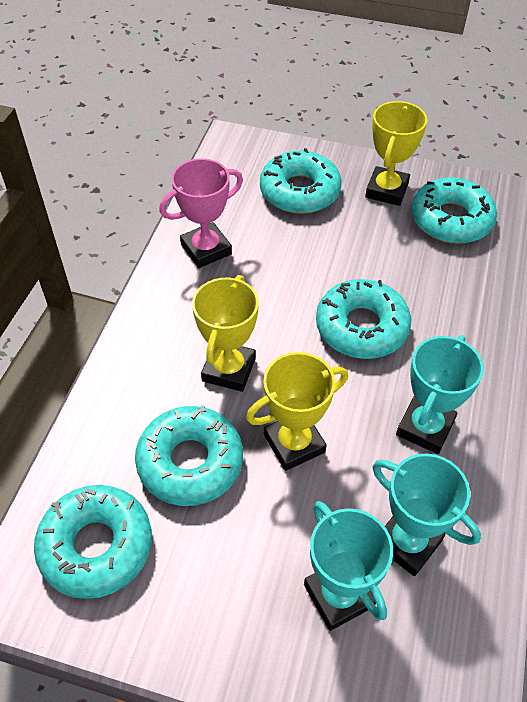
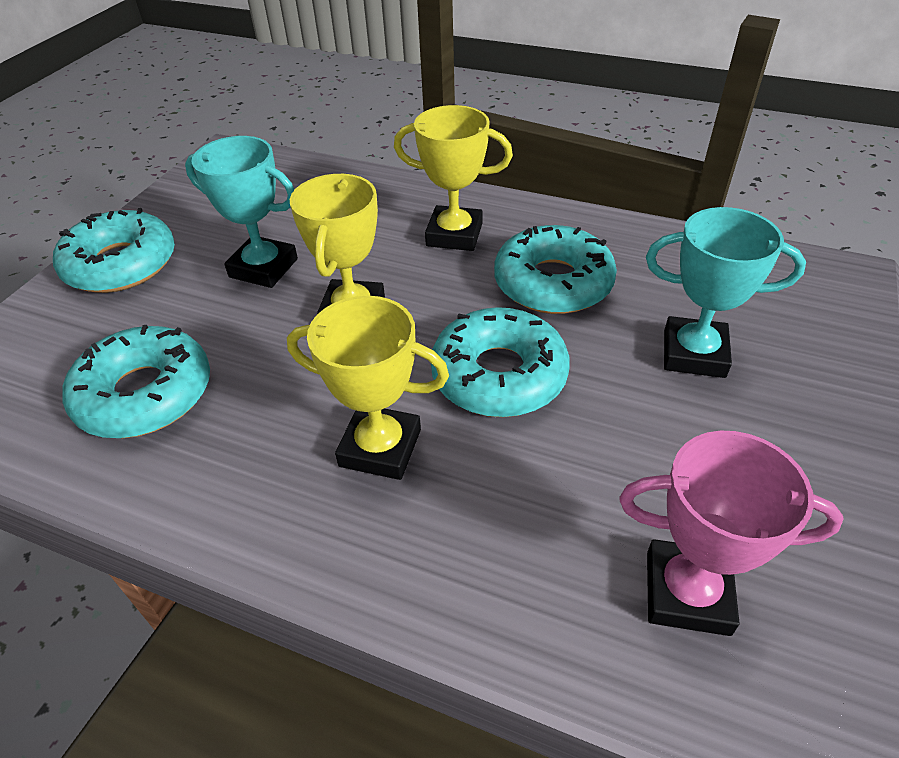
turquoise donut: [34,485,152,599] [135,406,243,506] [260,148,341,214] [316,279,411,359] [411,177,497,244] = 5 -> [53,208,175,293] [63,325,210,438] [431,307,570,417] [494,225,617,314] = 4
turquoise trophy: [304,501,393,631] [373,453,481,576] [396,335,483,454] = 3 -> [185,136,298,288] [646,207,806,378] = 2

